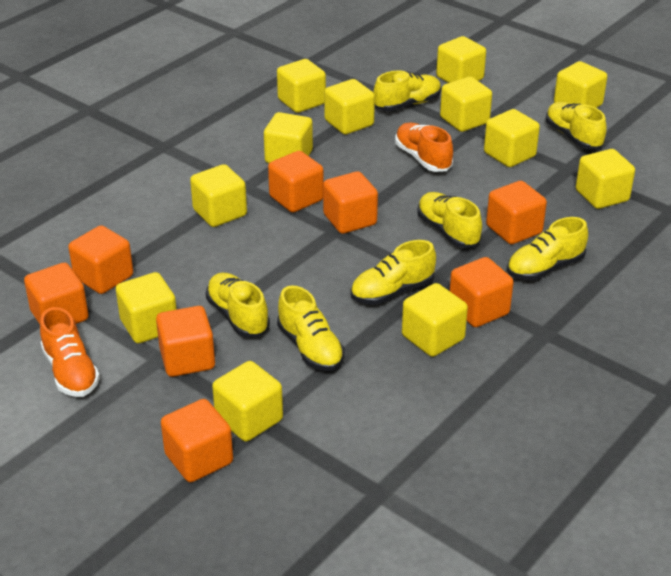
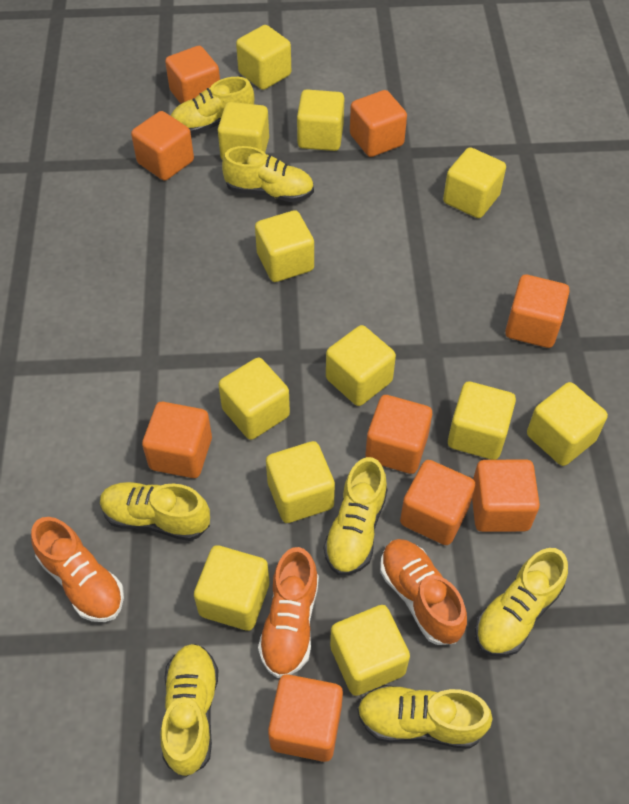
orange cube: [24,263,89,324] [68,225,133,294] [156,306,215,377] [161,399,233,482] [268,151,324,213] [323,171,378,234] [450,257,514,327] [486,181,547,244] = 8 -> [131,111,194,181] [142,402,212,478] [165,46,220,104] [268,674,343,762] [350,90,407,157] [365,395,432,474] [400,460,475,545] [472,459,540,532] [505,275,570,348] = 9
orange shoe: [40,307,100,397] [395,123,453,172] = 2 -> [31,517,124,622] [258,547,319,678] [380,539,467,645] = 3

